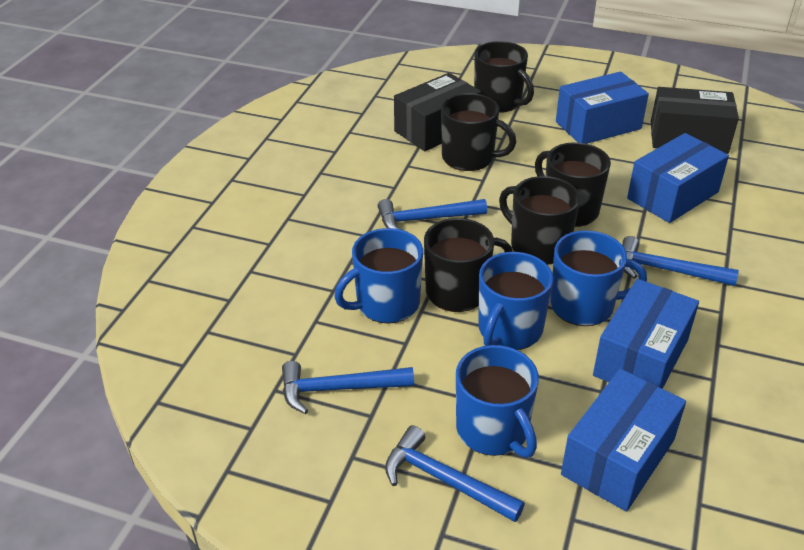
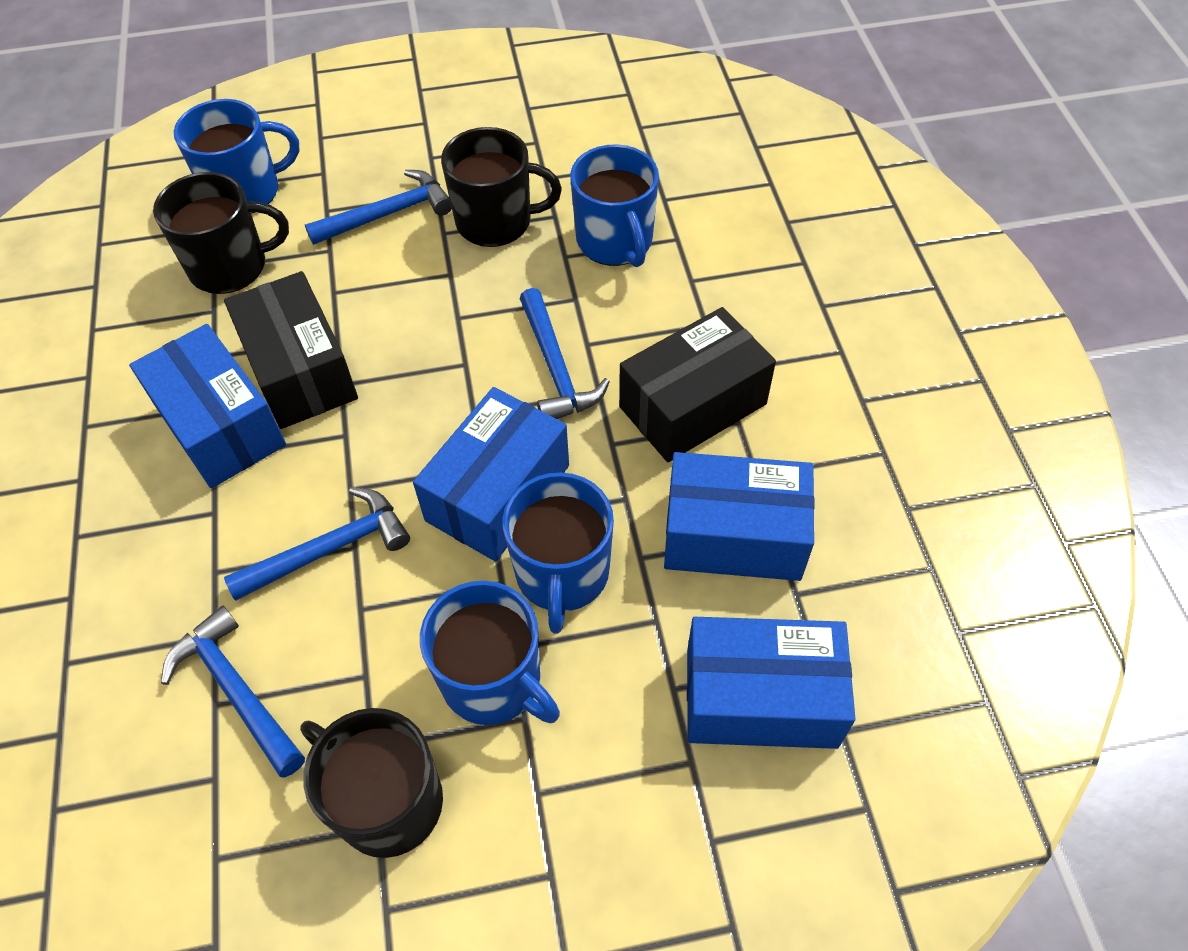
black mug: [424,218,512,312] [441,93,516,171] [474,41,534,113] [499,176,580,265] [535,142,611,227] = 5 -> [153,172,289,294] [300,708,443,858] [441,127,562,247] = 3

